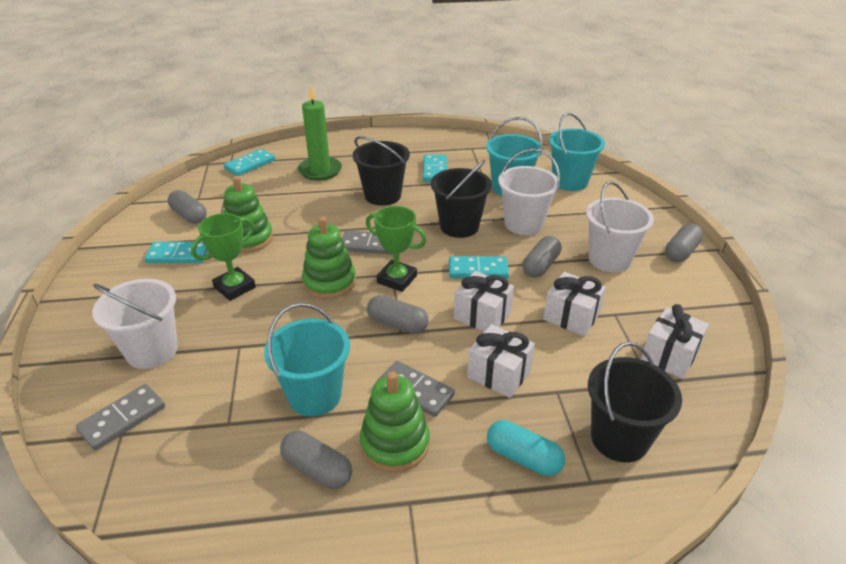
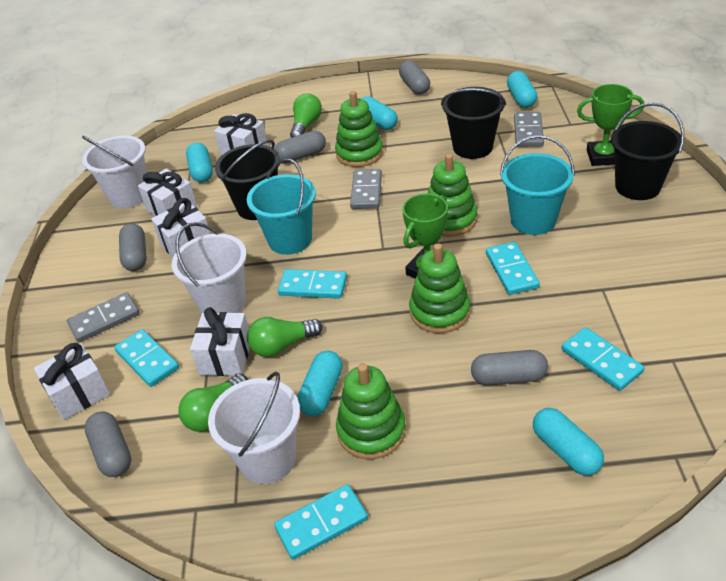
green candle: [298,84,342,181] = 1 -> none = 0
green light bulb: none = 0 -> [178,373,248,432] [247,317,322,357] [290,93,322,138] = 3
green stacking toy: [223,176,273,253] [302,217,356,299] [360,371,430,473] = 3 -> [335,91,383,167] [336,363,406,459] [409,243,470,333] [428,154,477,237] = 4
turquoise bucket: [264,303,350,416] [486,117,543,196] [549,113,605,191] = 3 -> [247,158,316,255] [500,135,575,235] = 2
turquoise capsule: [487,420,565,476] = 1 -> [186,143,213,183] [297,351,343,416] [362,96,398,130] [507,71,537,108] [533,408,604,475] = 5
turquoise domino: [145,242,208,263] [224,149,275,176] [423,155,447,182] [449,256,509,279] = 4 -> [114,329,179,387] [274,484,368,560] [278,269,347,299] [486,242,540,295] [562,327,644,391] = 5
white gift: [454,271,514,332] [467,324,535,398] [543,272,606,336] [641,304,709,379] = 4 -> [34,343,111,420] [138,169,198,216] [151,198,210,258] [190,307,250,376] [214,113,268,156] = 5

